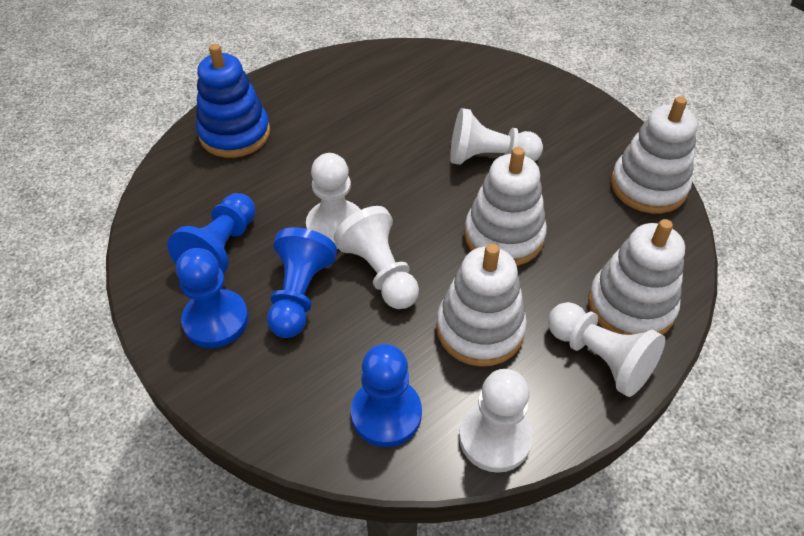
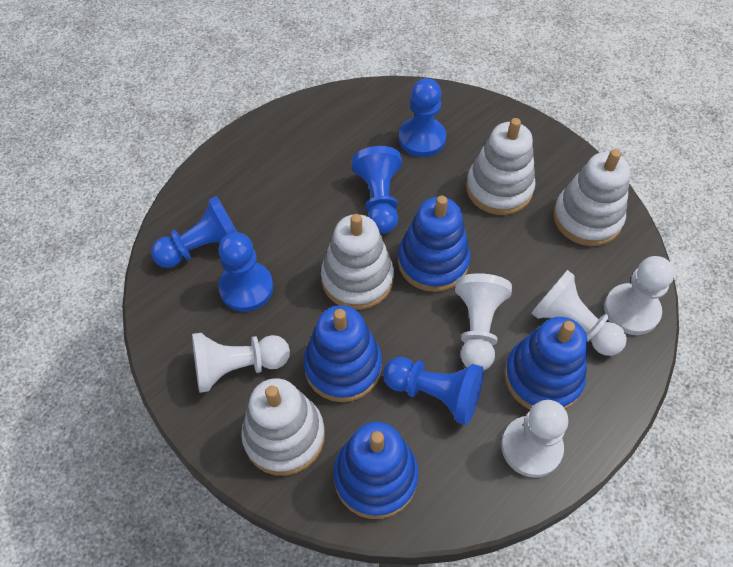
blue pawn: [168,193,256,274] [176,248,249,348] [267,227,337,338] [351,344,422,447] = 4 -> [151,196,238,268] [218,232,273,312] [352,146,402,234] [383,357,484,425] [399,78,446,157] = 5
blue stacking toy: [196,44,270,158] = 1 -> [303,305,382,402] [333,422,419,519] [398,196,470,292] [504,317,587,410] = 4

